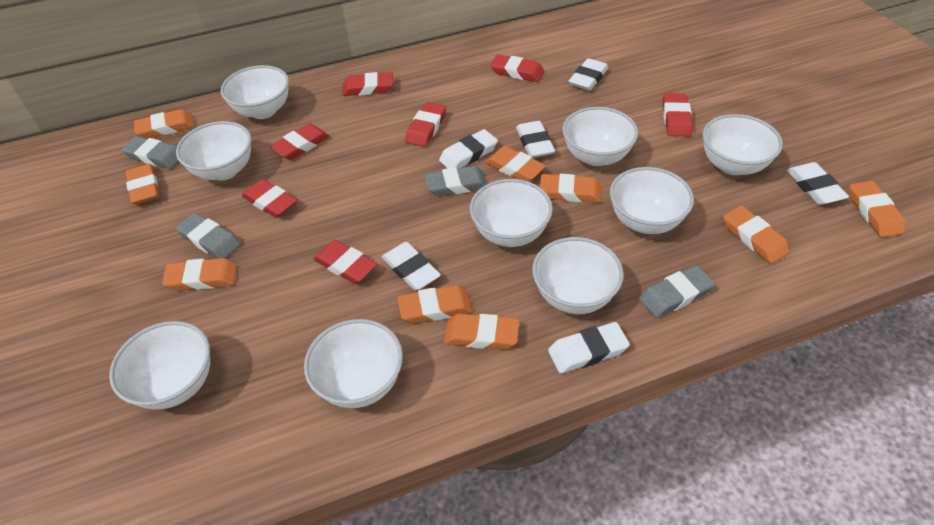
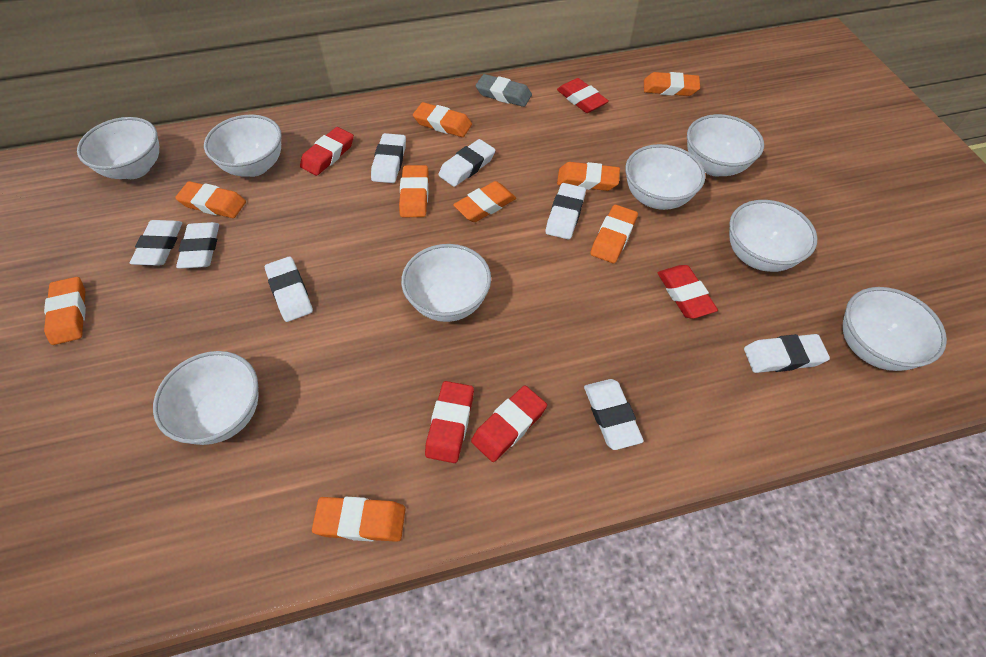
grey eraser: [121,136,179,169] [176,213,241,259] [425,166,487,196] [639,265,715,318] = 4 -> [476,74,532,107] = 1
red eraser: [242,179,297,218] [270,123,330,160] [313,240,377,284] [342,72,393,96] [405,102,446,147] [490,54,544,82] [662,93,693,137] = 7 -> [300,127,354,176] [425,381,474,463] [471,385,547,462] [557,78,609,113] [658,265,718,319] = 5
white bowl: [109,321,210,410] [176,121,252,180] [221,65,289,119] [304,319,403,408] [470,179,553,247] [532,237,624,314] [562,107,638,166] [610,167,694,234] [703,114,783,175] = 9 -> [77,117,159,179] [153,351,258,445] [204,115,282,177] [401,244,491,322] [625,144,705,210] [687,114,764,176] [729,200,818,272] [843,287,947,371] = 8
white eraser: [382,242,441,291] [439,129,498,168] [516,121,555,158] [548,322,630,373] [569,58,609,91] [787,162,849,205] = 6 -> [130,220,182,265] [176,222,219,269] [265,257,313,322] [371,133,406,183] [438,139,495,187] [546,183,586,239] [584,379,644,450] [744,334,830,373] = 8

